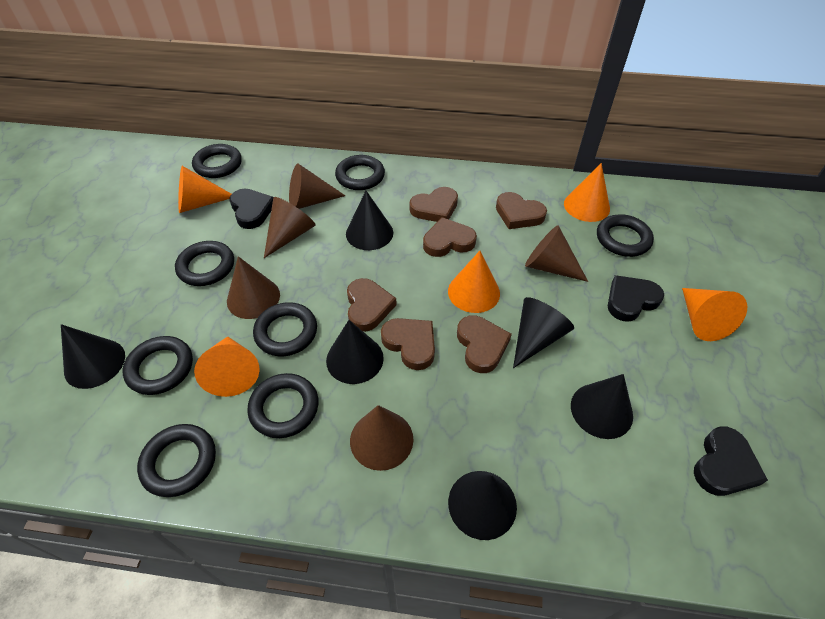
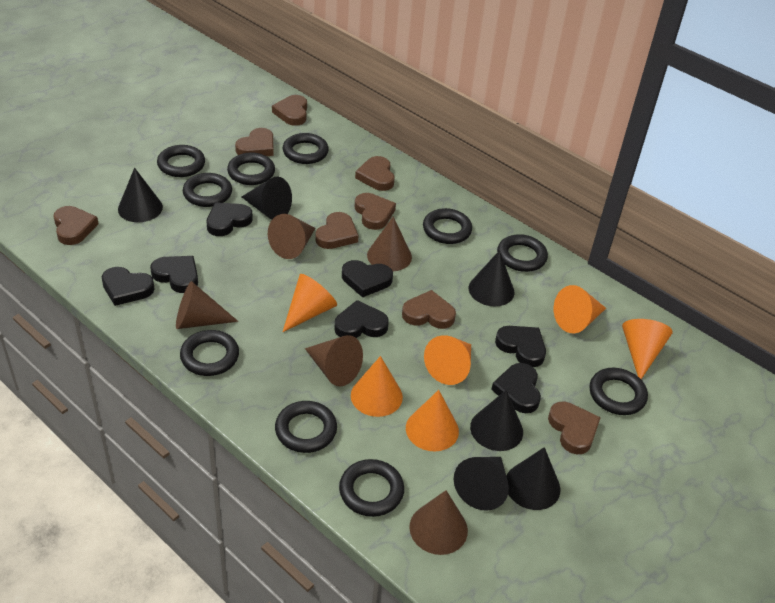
black heart: [230,188,274,229] [608,275,664,322] [694,426,768,496] = 3 -> [102,267,155,306] [150,256,198,293] [207,202,253,236] [334,300,389,338] [342,260,393,297] [491,363,541,413] [495,326,546,367] = 7
black ring: [123,336,193,395] [137,424,216,497] [175,241,234,286] [192,144,242,178] [247,373,318,438] [253,302,317,356] [335,155,385,190] [597,214,654,257] = 8 -> [157,145,205,177] [180,330,239,376] [183,173,232,207] [227,152,275,185] [275,401,337,453] [283,133,329,164] [339,459,404,517] [423,208,472,244] [497,234,548,272] [589,368,648,415] = 10
brown heart: [347,278,397,332] [381,318,435,370] [409,187,458,222] [423,217,477,257] [457,315,512,373] [496,192,547,229] = 6 -> [53,206,99,245] [235,128,274,156] [272,95,307,126] [315,212,359,249] [355,156,395,191] [355,193,396,230] [402,290,456,329] [548,401,601,454] = 8
orange cone: [178,166,231,213] [194,336,260,397] [448,251,500,313] [564,163,610,222] [682,288,747,341] = 5 -> [283,274,337,332] [351,356,403,417] [406,390,459,451] [424,335,471,385] [554,285,606,333] [622,319,673,379] = 6

